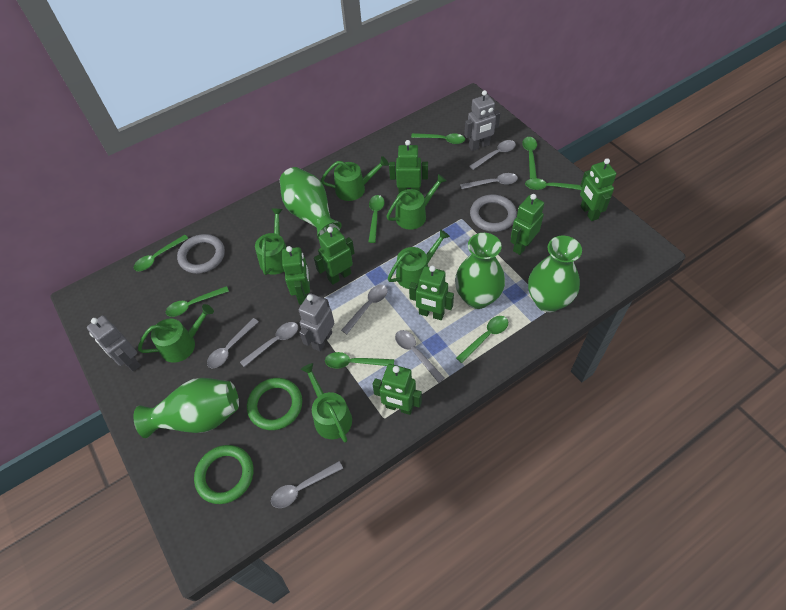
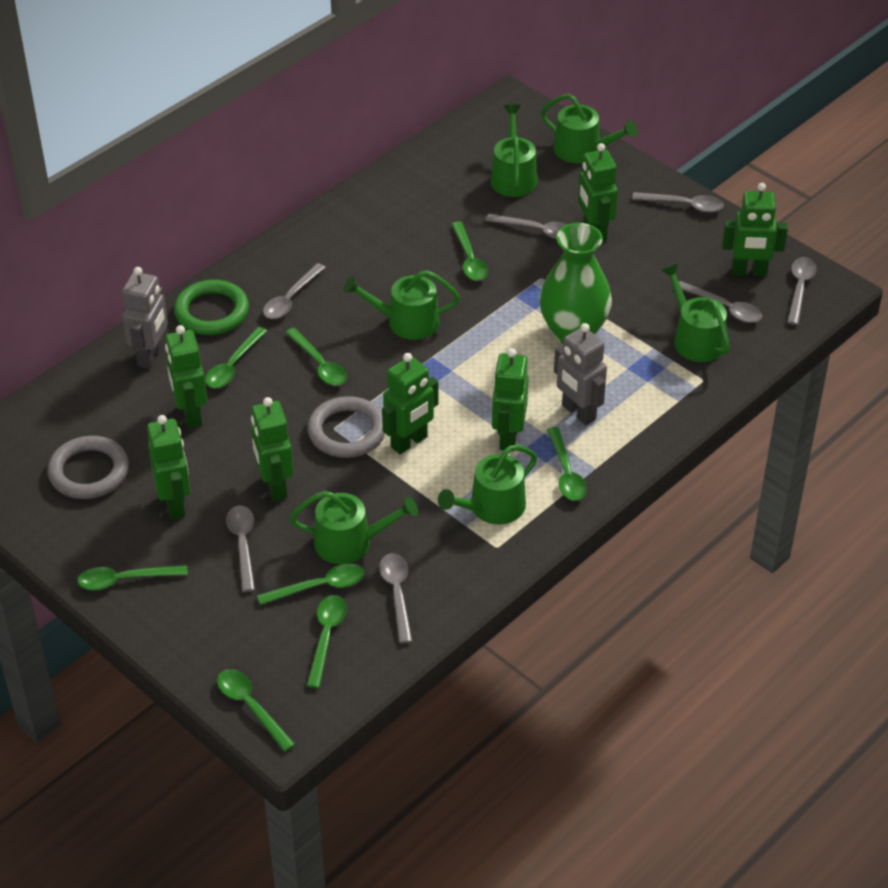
green ring: [194,445,253,504] [247,378,302,430] = 2 -> [174,280,249,335] = 1
green vase: [133,378,239,438] [280,167,342,240] [455,233,505,309] [528,236,582,312] = 4 -> [539,223,612,344] = 1
grey robot: [87,316,141,372] [299,293,334,352] [464,90,500,151] = 3 -> [122,267,168,369] [554,323,607,425] = 2

